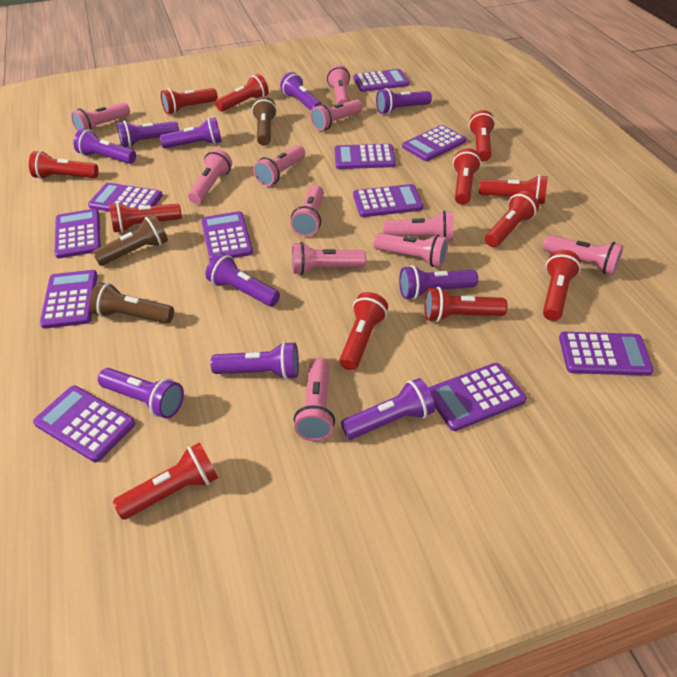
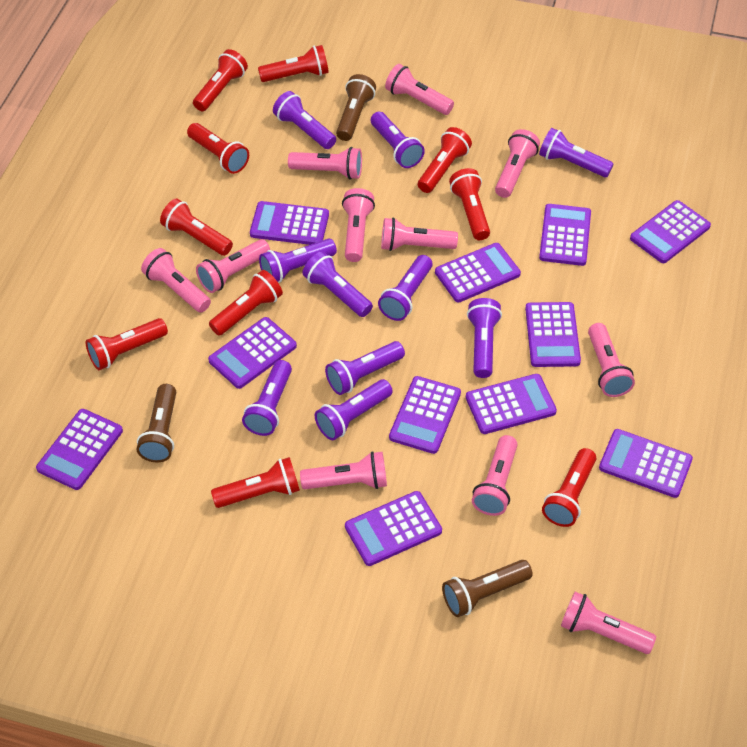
red flashlight: [29,151,99,179] [109,202,182,233] [113,442,218,520] [161,88,218,114] [215,74,269,112] [339,292,388,370] [425,287,507,322] [453,148,481,205] [469,110,495,162] [479,175,548,204] [485,191,539,247] [543,250,581,321] = 12 -> [85,318,168,370] [160,198,233,256] [187,123,249,174] [193,49,248,111] [209,270,283,336] [211,457,300,508] [258,45,329,82] [418,127,472,193] [449,168,490,240] [542,448,596,527] = 10

